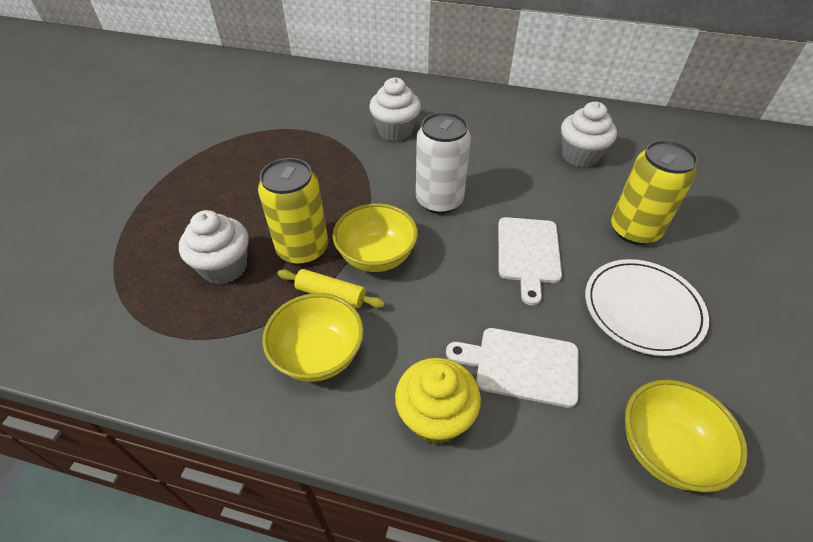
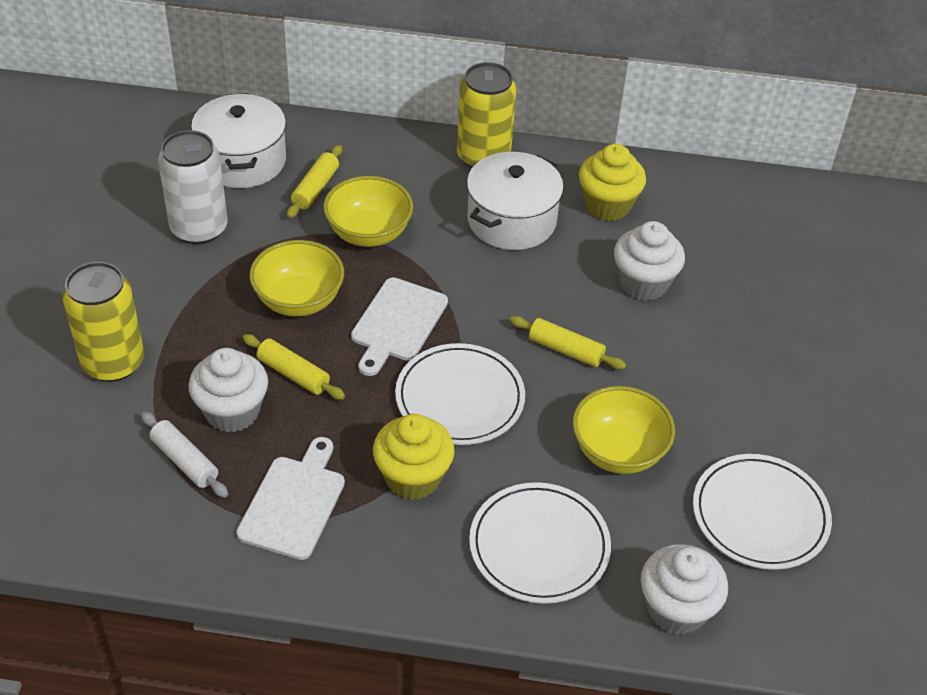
white plate: [585,259,709,356] = 1 -> [395,343,525,445] [469,482,611,604] [693,454,832,570] = 3
white pot: none = 0 -> [191,93,286,188] [467,152,564,250] = 2
white rolling pin: none = 0 -> [141,411,228,498] = 1
yellow cupcake: [395,358,481,444] = 1 -> [373,414,455,500] [579,144,646,221] = 2
yellow rolling pin: [277,269,385,308] = 1 -> [243,334,345,400] [287,145,342,218] [510,316,626,369] = 3

